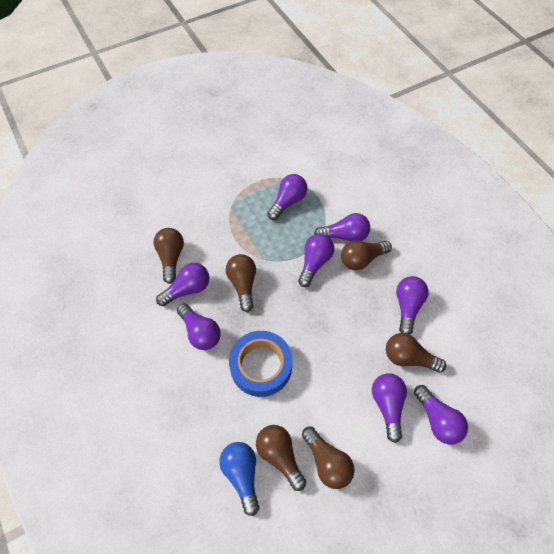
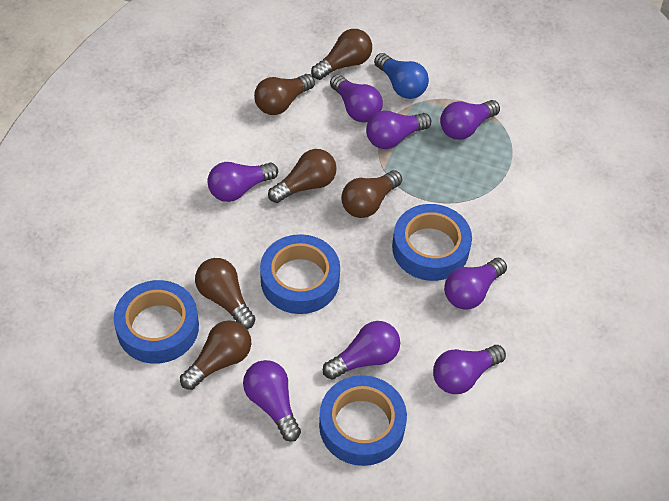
blue tape: [229,331,293,397] = 1 -> [114,280,199,364] [260,234,340,314] [319,375,407,466] [392,204,472,281] = 4

